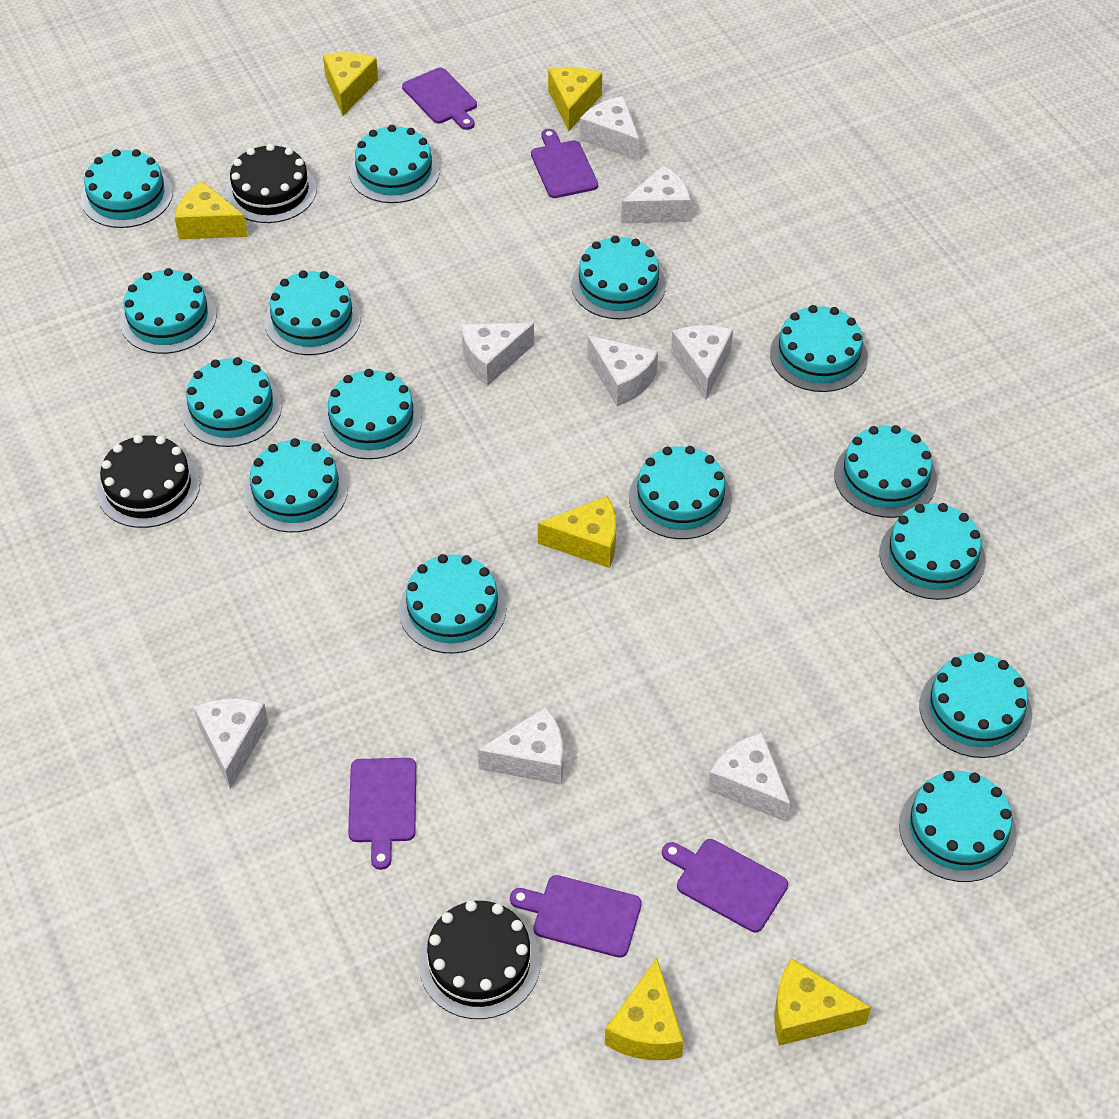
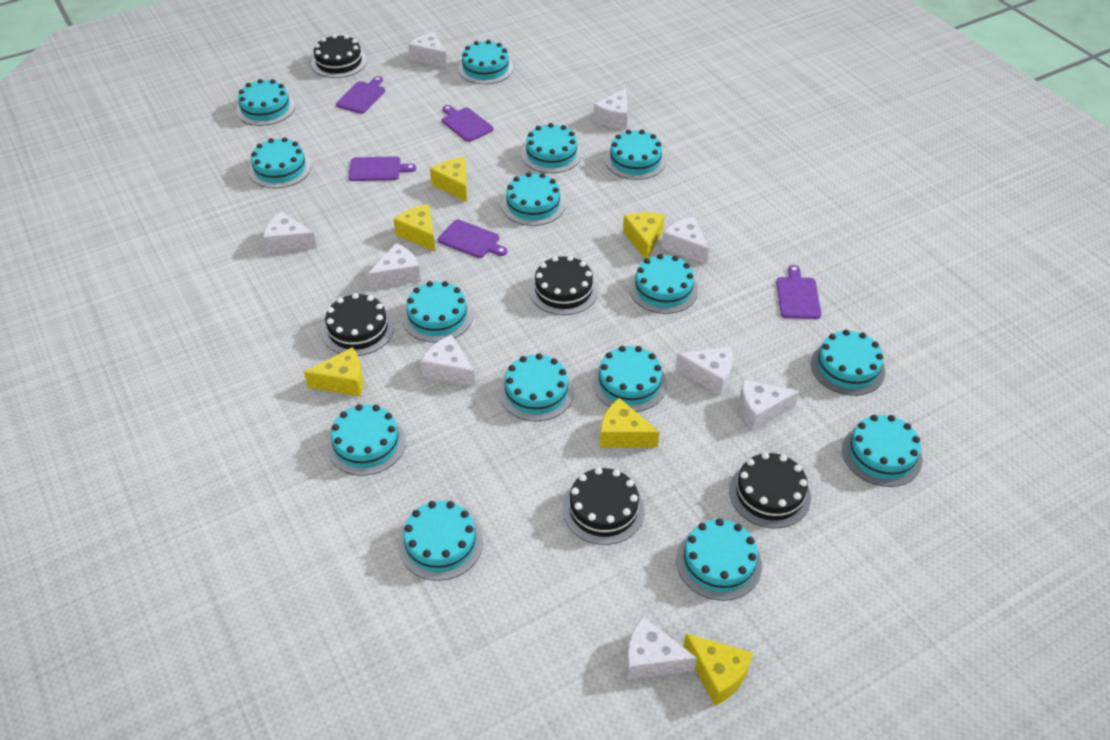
black cake: [96,435,200,528] [225,144,317,223] [419,900,541,1019] = 3 -> [311,34,367,78] [322,293,394,356] [530,256,598,315] [563,467,645,545] [729,452,811,528] = 5
white cheese: [194,698,269,790] [461,323,534,386] [478,707,563,785] [580,96,639,161] [587,335,658,406] [621,165,691,223] [671,325,733,400] [708,732,790,822] = 8 -> [263,211,317,253] [368,243,421,289] [408,32,447,68] [421,335,475,386] [593,88,628,129] [626,617,697,680] [662,217,709,265] [675,347,733,396] [739,379,799,431] = 9

